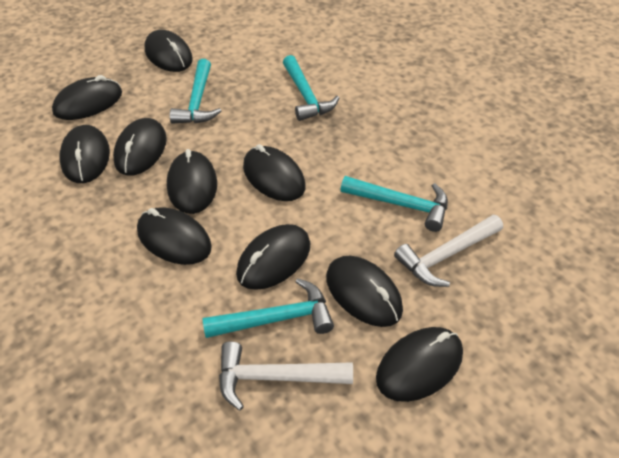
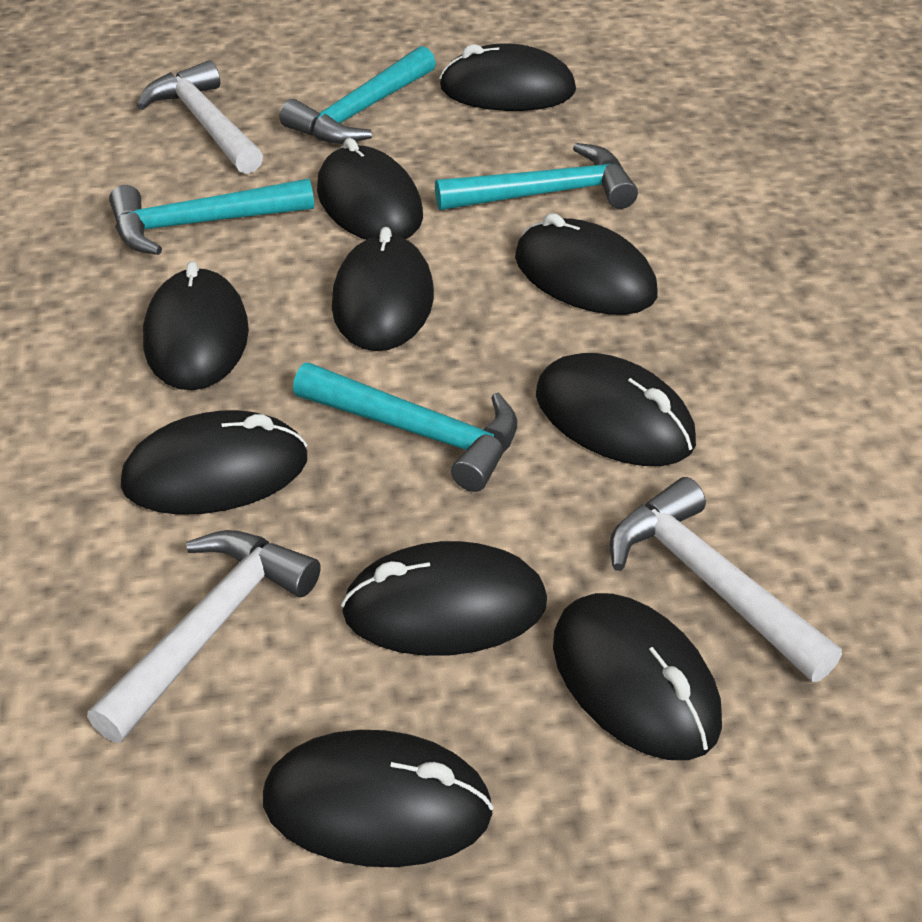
white hammer: [219,342,353,411] [394,215,503,287] = 2 -> [87,530,321,743] [137,60,263,174] [610,477,842,682] = 3

